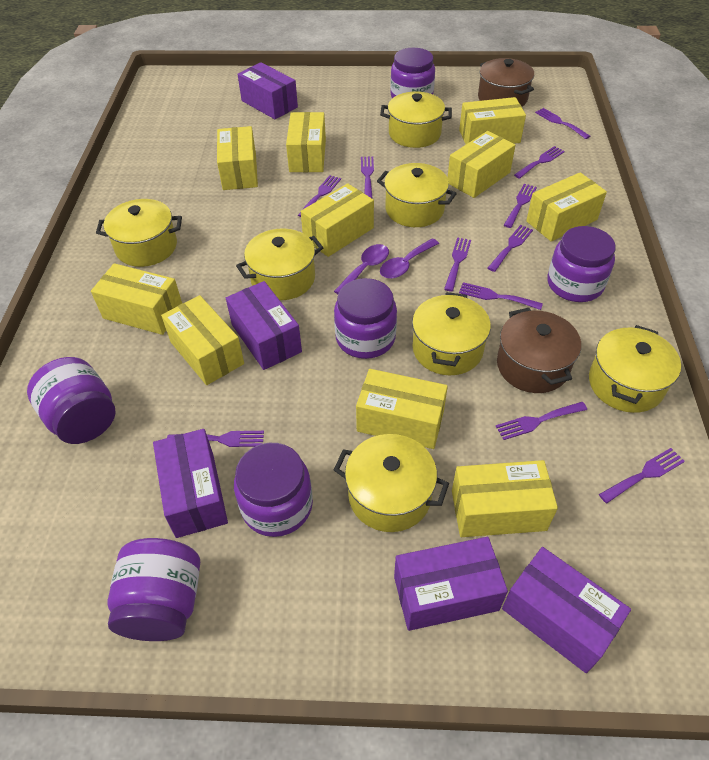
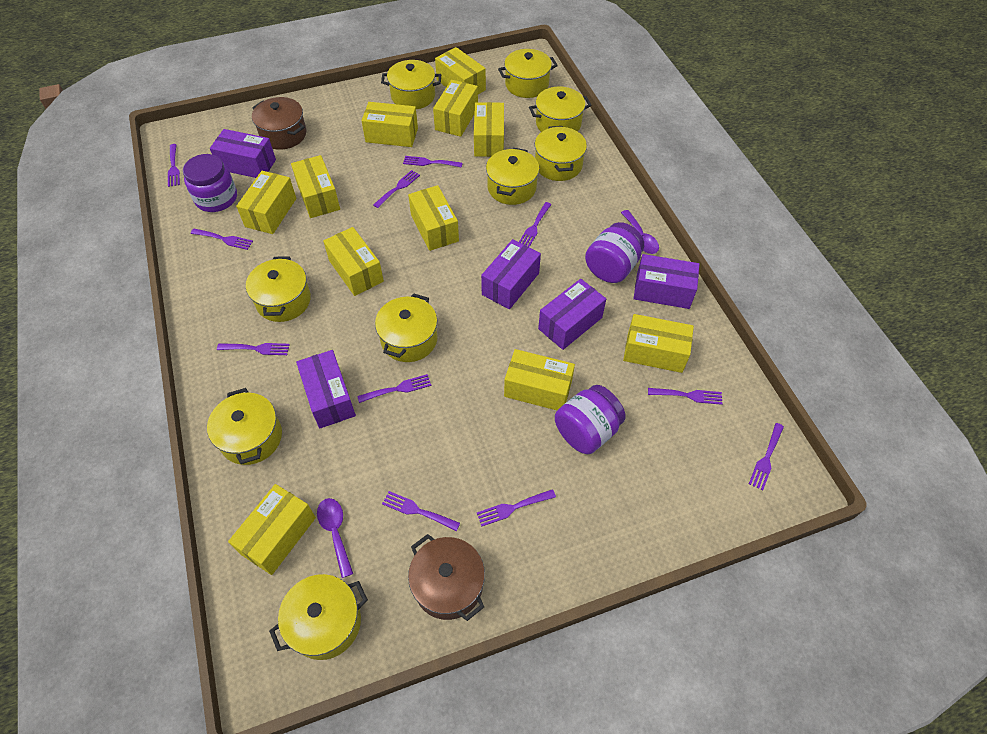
purple jar: [27,357,116,444] [108,538,200,641] [234,443,313,537] [334,278,397,359] [390,48,435,98] [547,226,616,302] = 6 -> [183,154,237,212] [555,385,626,454] [585,222,644,283] = 3
yellow box: [91,263,182,335] [161,295,244,385] [217,126,258,190] [286,112,326,172] [301,183,374,257] [356,369,448,449] [448,131,515,198] [452,460,558,537] [459,97,526,144] [526,172,607,242] = 10 -> [228,484,316,575] [236,171,296,234] [291,155,340,218] [323,227,384,296] [361,102,418,147] [408,185,459,251] [433,80,478,137] [435,47,486,94] [474,102,504,157] [504,349,575,410] [623,314,694,373] = 11
yellow pot: [96,199,182,267] [236,228,323,300] [334,434,449,532] [377,163,457,227] [380,91,452,148] [412,292,491,375] [589,325,681,413] = 7 -> [207,388,282,465] [246,256,311,322] [269,574,368,660] [375,293,438,362] [381,60,441,109] [486,148,539,205] [498,49,558,98] [529,87,591,132] [535,126,587,181] = 9

